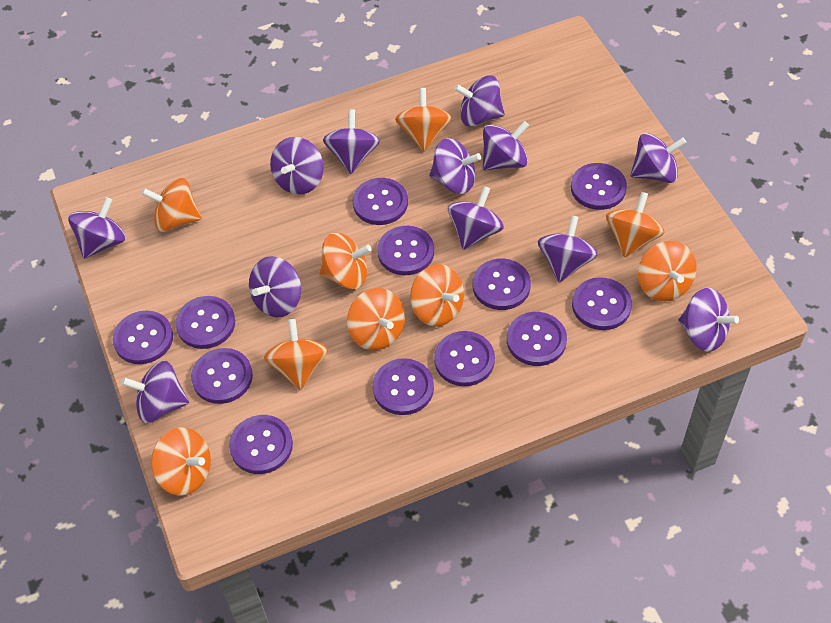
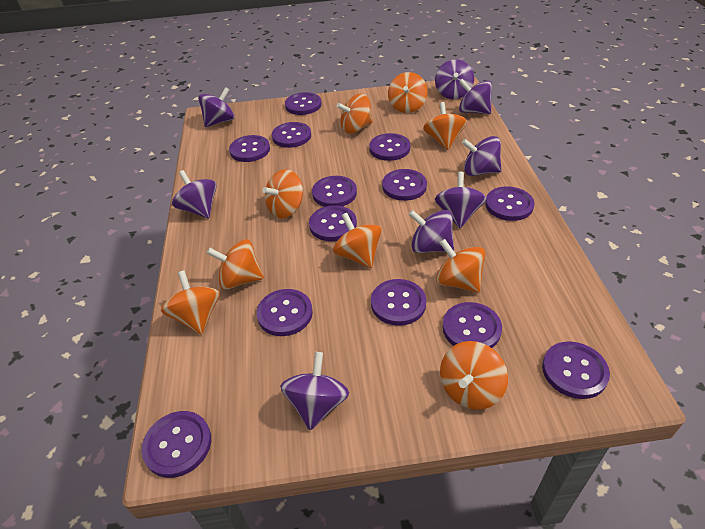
purple button: [113,311,173,364] [175,296,235,349] [191,348,253,404] [229,415,293,474] [353,178,408,225] [373,358,434,415] [377,226,434,275] [434,331,495,386] [473,258,531,310] [507,312,567,366] [571,163,627,210] [572,277,632,330] = 12 -> [142,411,211,478] [229,135,270,162] [256,289,313,336] [272,122,311,148] [285,92,322,115] [309,205,357,241] [312,176,357,207] [369,133,410,161] [371,279,426,326] [382,169,427,201] [442,302,502,348] [485,186,534,221] [542,341,610,399] = 13
purple spinning top: [68,197,126,259] [121,360,189,423] [249,256,301,317] [270,137,324,195] [323,109,380,174] [429,138,481,194] [448,186,504,250] [454,75,505,127] [483,121,529,170] [538,215,597,283] [631,133,687,183] [678,288,739,352] = 12 -> [172,170,217,219] [198,87,235,127] [280,352,349,430] [408,210,454,253] [435,59,474,100] [435,172,486,228] [459,79,492,114] [462,136,502,176] = 8

